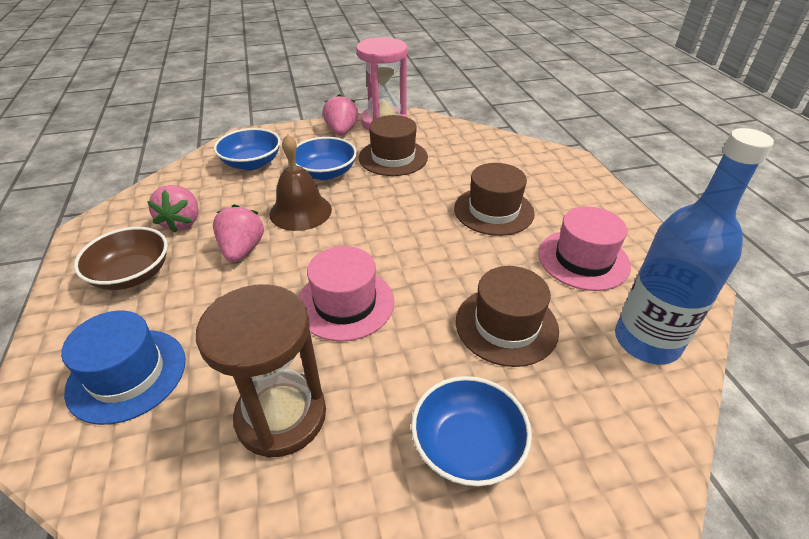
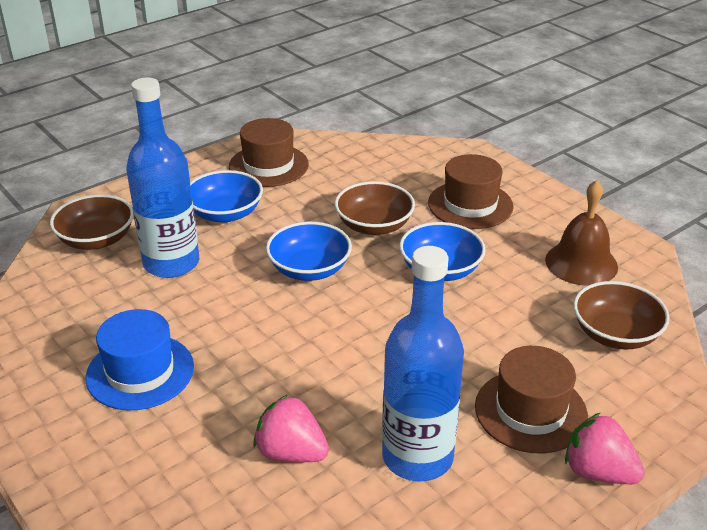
blue bottle: [615,128,774,364] = 1 -> [126,77,199,278] [382,246,464,481] = 2
brown bowl: [74,227,168,290] = 1 -> [50,194,134,250] [335,181,415,235] [573,281,670,350] = 3
brown hourglass: [196,284,326,458] = 1 -> none = 0
pink hat: [298,246,394,341] [538,206,631,291] = 2 -> none = 0
pink hourglass: [356,37,408,130] = 1 -> none = 0
pink strawberry: [147,185,198,233] [213,204,264,262] [323,94,358,136] = 3 -> [253,395,329,462] [565,412,645,484] = 2

